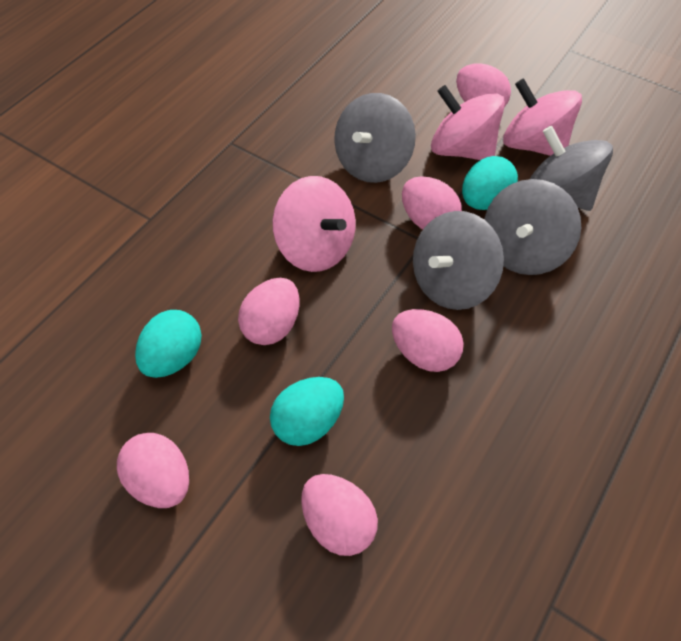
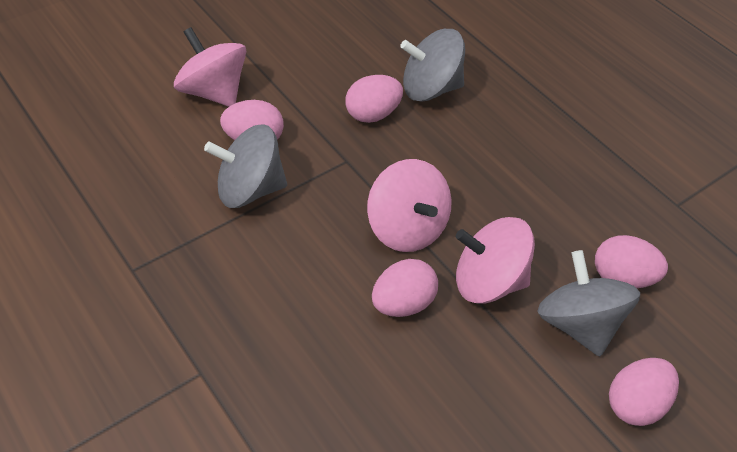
grey spinning top: [334,93,416,183] [413,211,504,310] [484,179,581,275] [530,126,613,211] = 4 -> [204,124,287,208] [400,29,465,102] [537,250,640,356] = 3
pink egg: [117,433,189,508] [238,278,300,345] [301,474,378,556] [392,309,464,372] [402,176,462,230] [456,63,511,107] = 6 -> [220,100,284,140] [345,75,403,123] [372,259,438,317] [595,235,668,288] [609,358,679,426] = 5
turquoise egg: [135,310,202,378] [270,377,344,446] [462,156,518,210] = 3 -> none = 0

